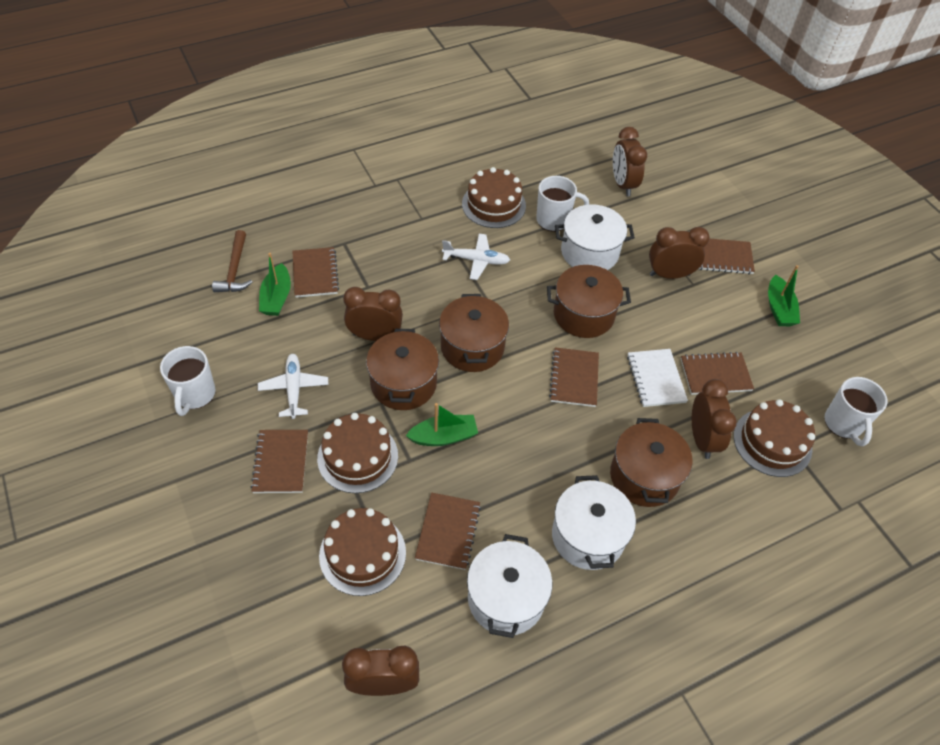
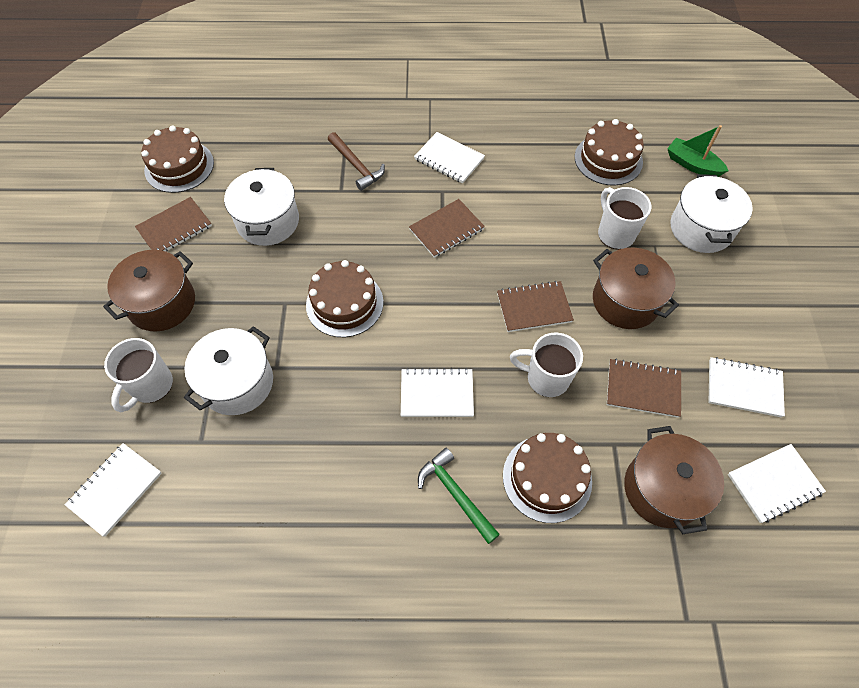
brown clock: [342,646,419,696] [343,287,403,341] [613,127,647,197] [649,227,710,279] [692,379,737,459] = 5 -> none = 0
brown notebook: [251,430,308,493] [292,247,339,298] [415,493,481,570] [549,347,599,407] [681,352,754,395] [698,239,755,274] = 6 -> [135,197,212,252] [409,199,485,258] [497,281,574,332] [607,359,681,418] = 4
brown pot: [366,329,439,410] [439,294,509,372] [547,265,631,338] [610,418,693,507] = 4 -> [103,250,195,331] [593,247,679,329] [624,426,724,534] = 3
green boat: [259,253,291,316] [406,403,478,446] [768,265,800,326] = 3 -> [667,125,728,177] = 1
green hammer: none = 0 -> [418,448,500,544] = 1
white notebook: [627,349,688,407] = 1 -> [65,443,162,536] [401,368,474,417] [414,132,485,184] [708,357,785,418] [728,444,826,523] = 5
white plane: [258,354,328,419] [442,234,510,280] = 2 -> none = 0

